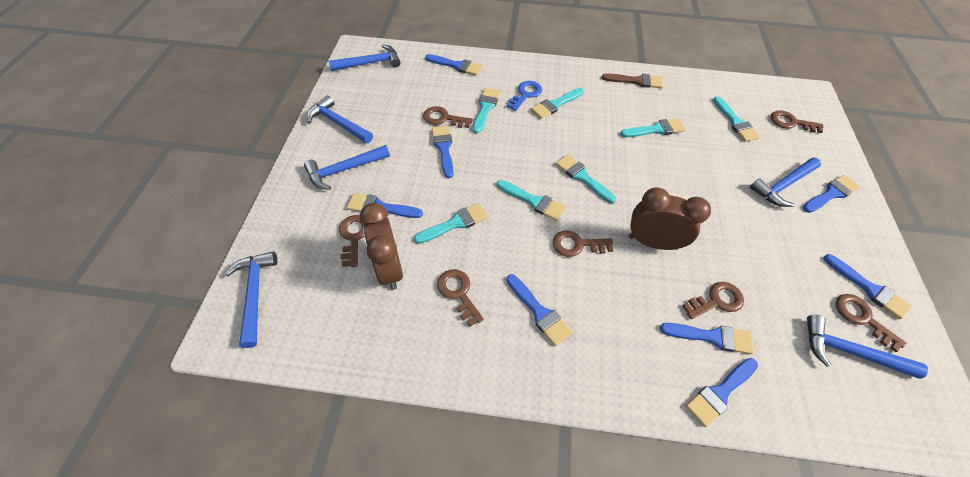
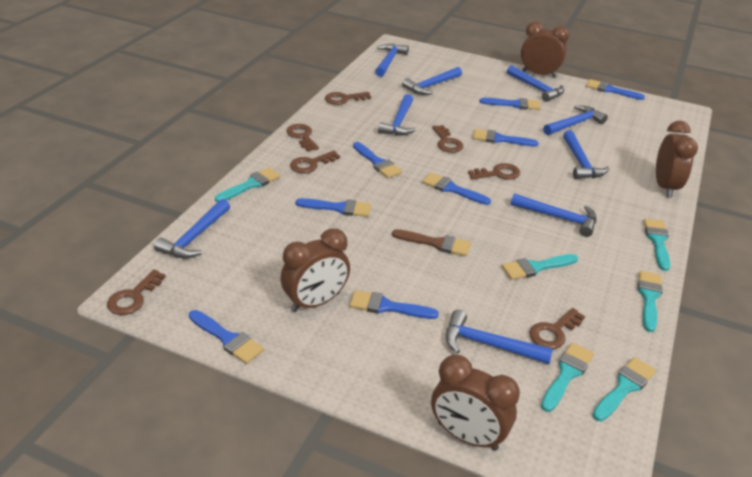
blue hammer: [226,251,278,348] [304,145,390,190] [307,95,373,143] [329,44,401,71] [750,158,821,207] [807,315,928,379] = 6 -> [154,199,230,259] [375,44,409,77] [378,94,416,136] [402,67,462,95] [446,310,553,364] [507,65,564,102] [511,193,597,237] [543,106,608,135] [563,130,610,179] = 9
blue key: [507,81,542,111] = 1 -> none = 0
brown clock: [360,203,403,290] [629,187,711,250] = 2 -> [281,228,350,312] [431,355,520,451] [521,21,569,78] [656,121,698,198] = 4
turquoise brush: [414,203,488,244] [473,88,500,133] [497,180,566,221] [531,88,584,119] [556,154,616,203] [620,118,685,137] [713,96,760,142] = 7 -> [215,167,280,202] [502,254,578,280] [541,343,594,412] [592,357,656,421] [638,271,663,332] [644,218,670,271] = 6

